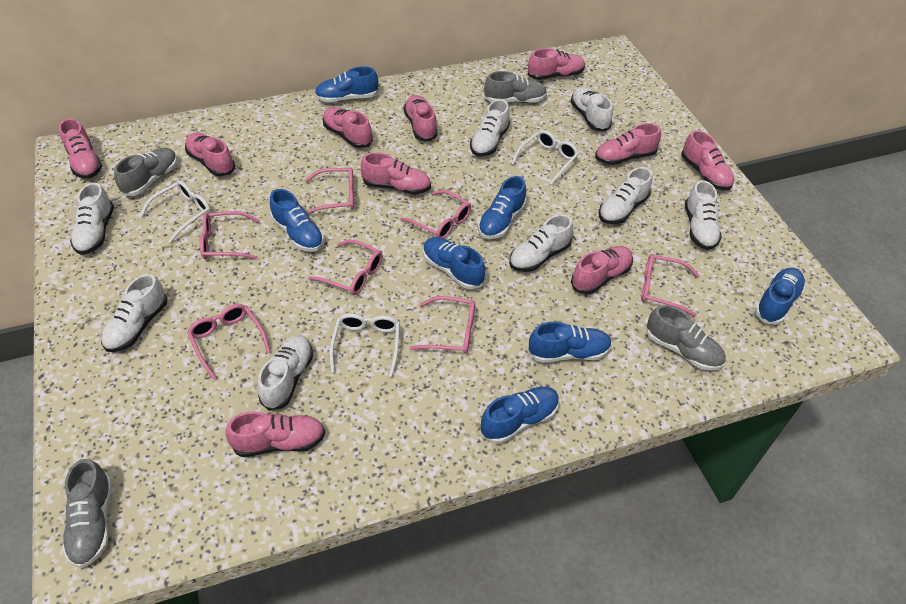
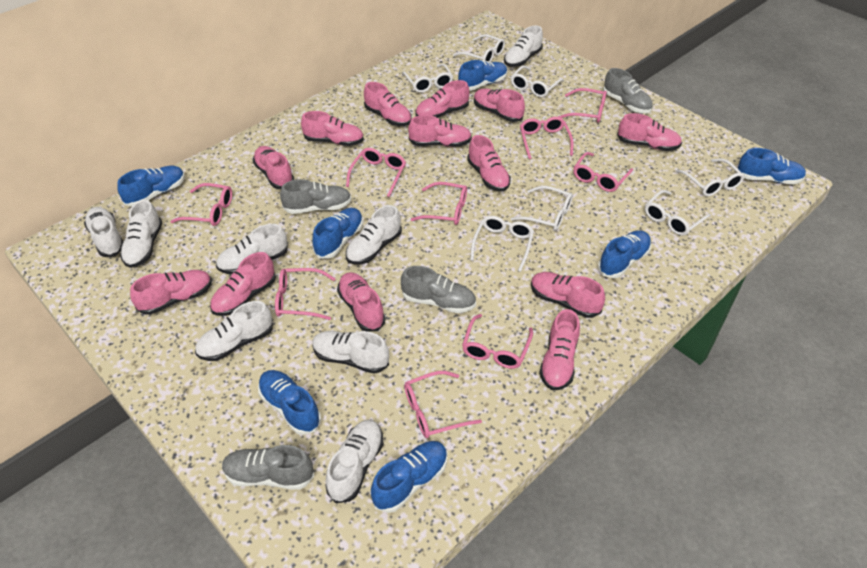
pink glasses: [187,304,271,380] [200,211,260,260] [305,167,354,215] [308,240,383,295] [400,190,471,238] [410,296,475,354] [641,255,700,317] = 7 -> [170,183,232,226] [275,268,336,320] [346,148,406,197] [404,371,482,438] [411,182,467,225] [462,314,533,369] [520,117,573,159] [558,88,607,123] [573,152,633,192] = 9
pink shoe: [59,118,102,179] [185,133,235,176] [225,411,325,457] [322,107,373,148] [361,152,431,195] [403,95,438,142] [528,48,585,80] [571,246,633,294] [595,123,661,165] [681,130,734,190] = 10 -> [130,270,212,315] [210,252,276,316] [253,146,294,189] [301,111,364,146] [337,272,386,331] [364,82,412,126] [408,115,472,147] [415,80,470,118] [467,135,511,191] [474,88,525,122] [531,272,605,318] [539,309,580,390] [617,113,682,151] = 13
white glasses: [140,181,211,243] [329,313,400,377] [511,130,579,185] = 3 -> [402,63,453,93] [453,34,505,62] [470,216,534,272] [511,65,564,97] [511,186,573,231] [645,190,711,236] [675,159,745,197] = 7

